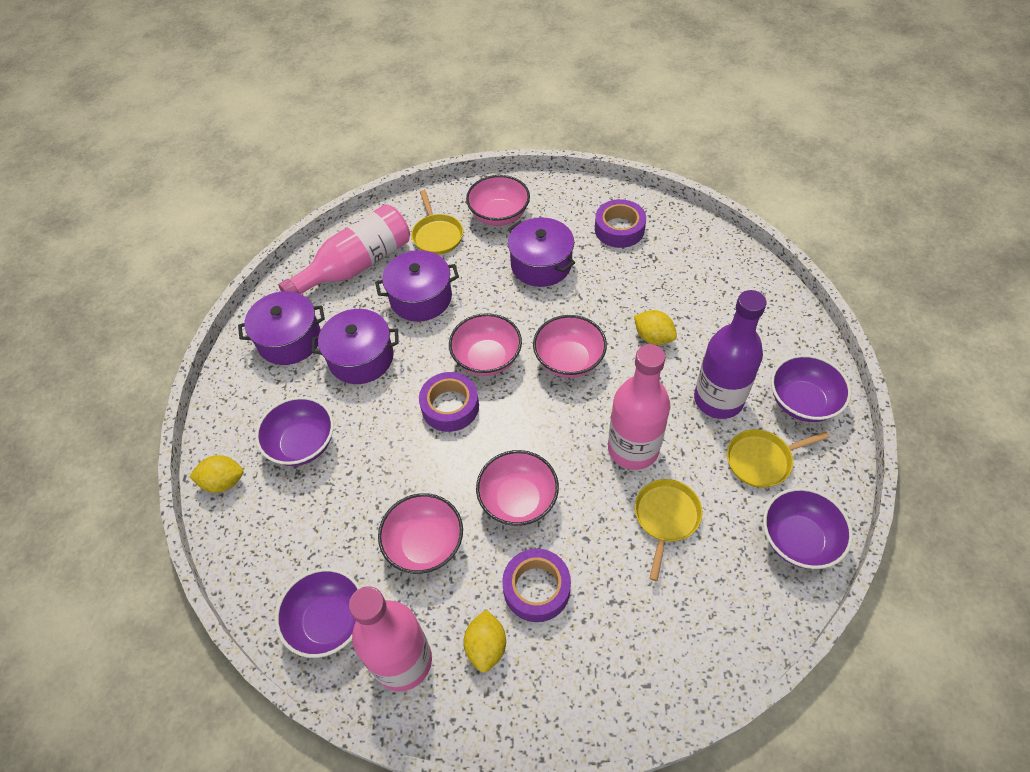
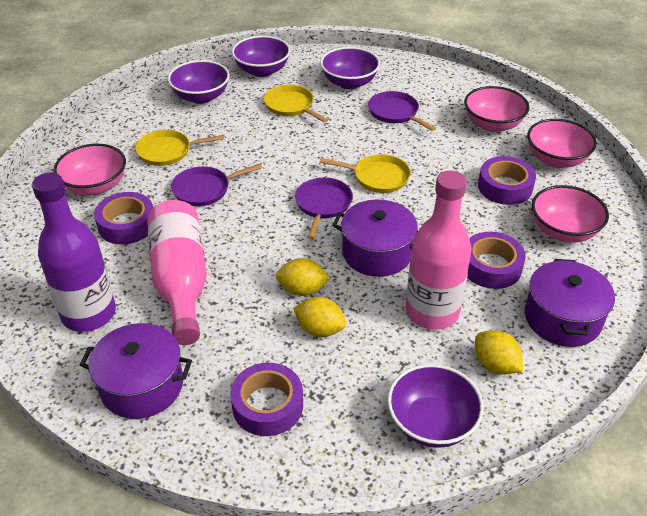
pink bottle: [278,204,410,294] [349,586,432,692] [608,344,670,470] = 3 -> [147,200,207,345] [406,171,471,330] = 2
pink bowl: [378,493,463,574] [449,313,522,376] [466,175,530,226] [476,450,559,526] [533,315,607,378] = 5 -> [54,144,126,196] [464,86,529,132] [527,119,597,168] [532,185,609,242] = 4
purple pan: none = 0 -> [171,164,262,206] [295,177,353,239] [368,91,436,131] = 3
purple pot: [238,291,325,365] [311,309,399,384] [375,250,459,322] [508,217,575,287] = 4 -> [80,323,192,419] [332,200,418,277] [525,259,615,347] = 3
purple tape: [419,372,479,432] [502,549,571,622] [595,199,646,248] = 3 -> [94,192,153,245] [230,363,303,436] [467,232,526,289] [478,156,536,205] = 4

